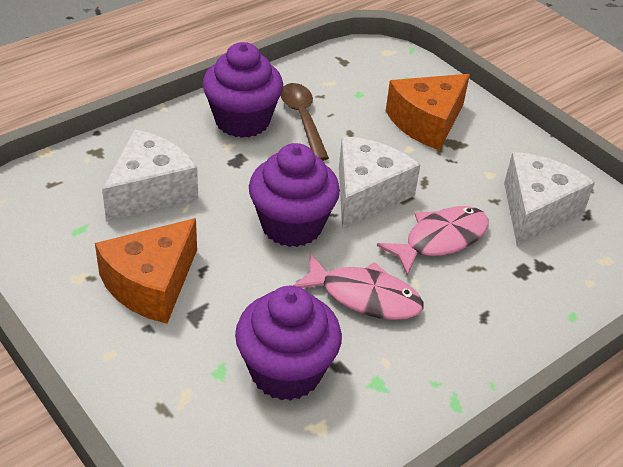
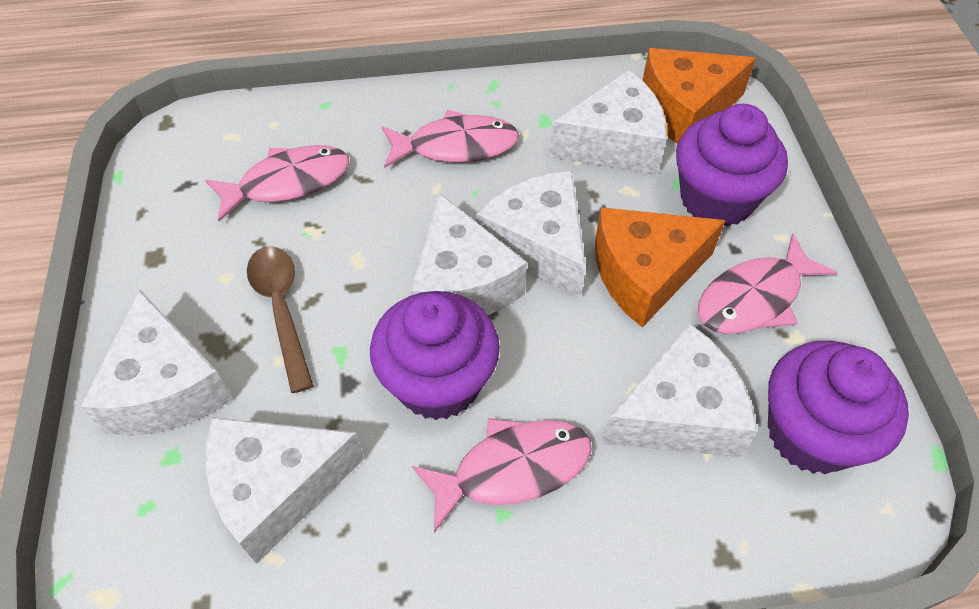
pink fish: [293,254,423,320] [377,206,489,276] = 2 -> [205,145,349,222] [382,109,519,168] [412,418,592,533] [698,234,838,334] = 4
white cheese: [102,129,198,221] [339,136,420,229] [504,152,595,246] = 3 -> [80,289,233,436] [206,417,365,564] [411,193,527,315] [476,171,586,299] [549,70,667,175] [602,324,758,457] = 6

